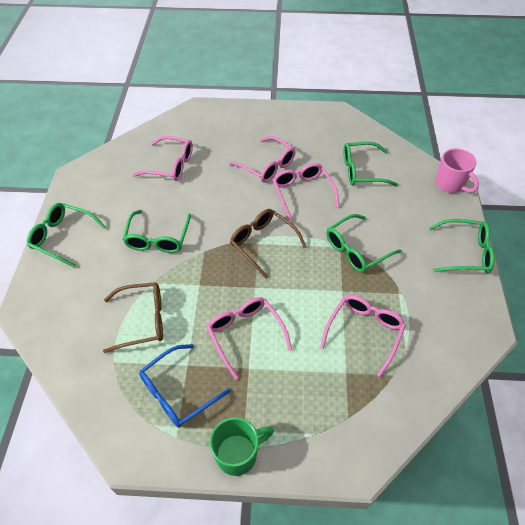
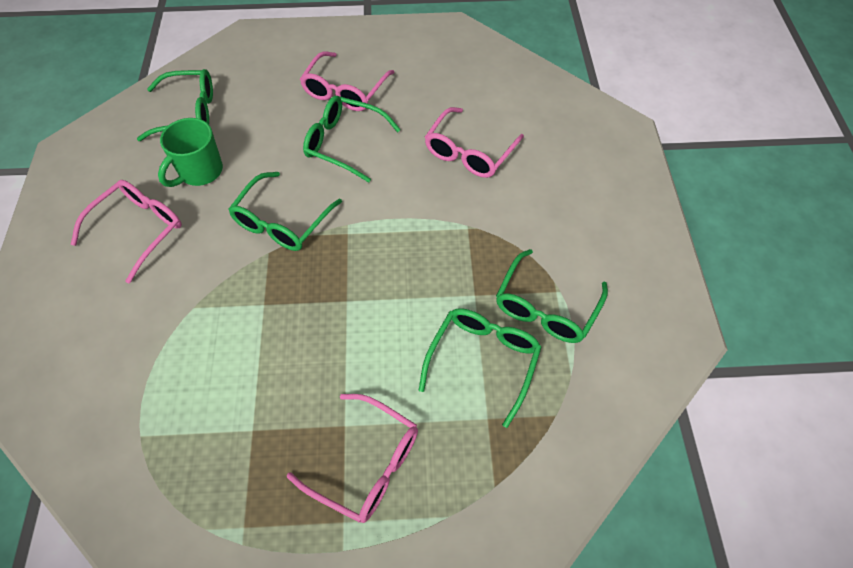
blue glasses: [139,344,231,428] = 1 -> none = 0
brown glasses: [103,282,163,353] [230,209,306,279] = 2 -> none = 0
pink glasses: [133,136,193,181] [207,297,292,380] [229,136,296,183] [273,163,339,221] [320,295,406,377] = 5 -> [71,180,182,284] [287,394,418,523] [300,52,395,111] [425,107,524,178] = 4
pink mug: [435,148,479,193] = 1 -> none = 0

